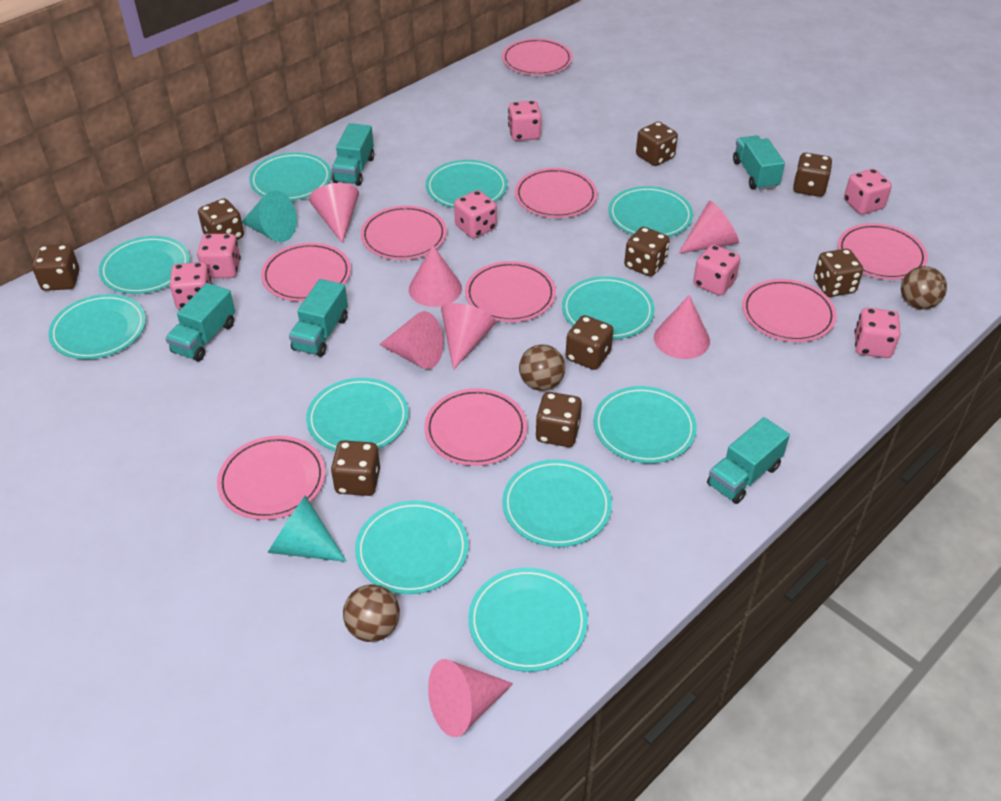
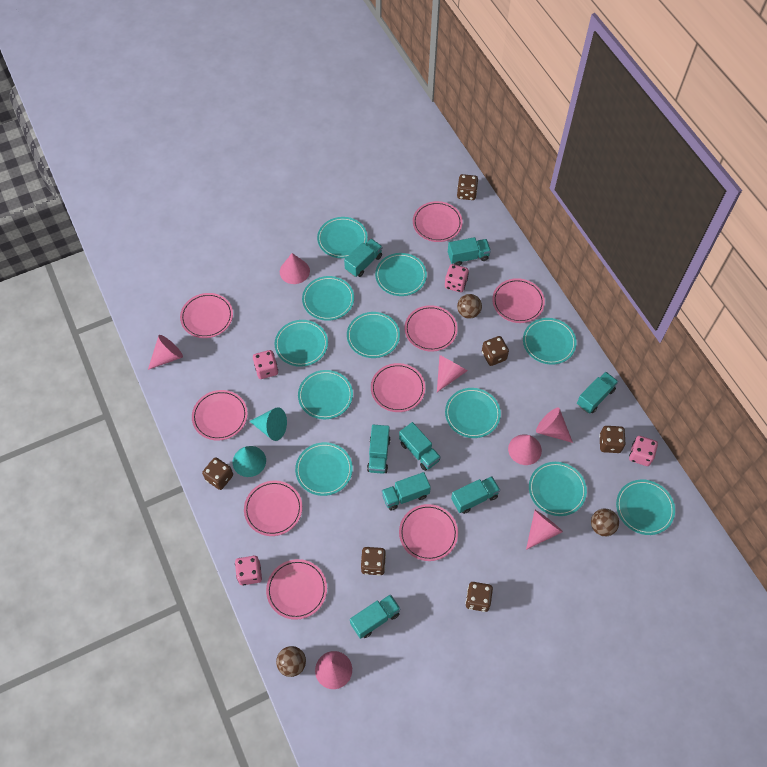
brown dice: [32,244,79,291] [198,198,244,240] [331,440,380,496] [535,392,582,447] [566,315,613,370] [624,227,670,277] [636,122,678,166] [793,153,832,197] [814,249,863,297] = 9 -> [202,457,233,490] [361,547,386,576] [457,174,478,200] [465,582,493,612] [482,336,509,366] [599,426,626,453] = 6
pink dice: [170,262,212,309] [197,234,241,278] [454,190,497,238] [508,101,542,141] [693,245,740,296] [844,169,892,214] [854,308,901,358] = 7 -> [235,556,262,585] [253,350,278,379] [445,264,469,292] [629,436,658,466] = 4
turquoise truck: [165,283,235,361] [289,279,348,357] [332,123,374,186] [707,417,790,504] [733,135,785,190] = 5 -> [344,239,382,277] [350,594,401,639] [367,425,390,474] [381,472,431,510] [399,422,441,471] [448,237,491,266] [451,476,500,514] [577,372,618,414] = 8

